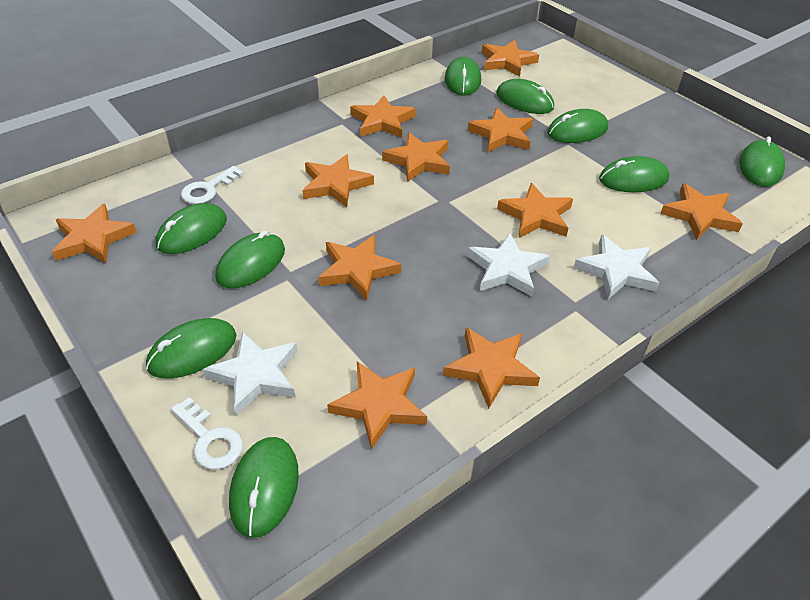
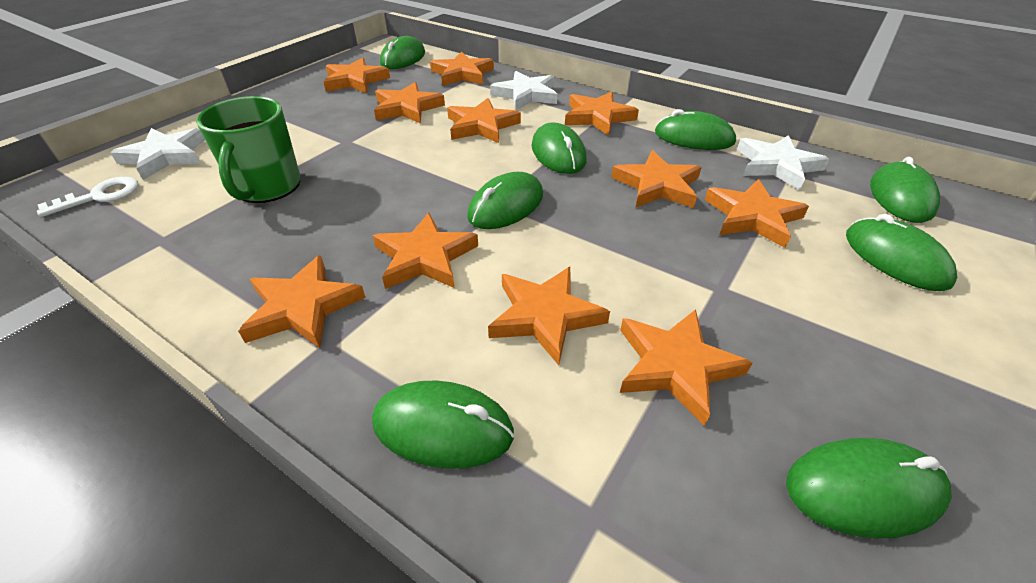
green mouse: [146,318,237,379] [156,203,227,254] [215,231,285,288] [229,437,299,538] [445,57,481,96] [496,79,554,114] [547,109,608,143] [599,156,669,192] [739,137,785,187] = 9 -> [372,381,514,469] [380,36,425,69] [467,172,543,229] [532,123,587,174] [655,109,736,150] [786,438,952,539] [846,214,958,291] [870,156,940,223] = 8
green mug: none = 0 -> [196,96,301,203] = 1
white key: [171,397,243,469] [181,166,244,204] = 2 -> [37,177,139,217] = 1

